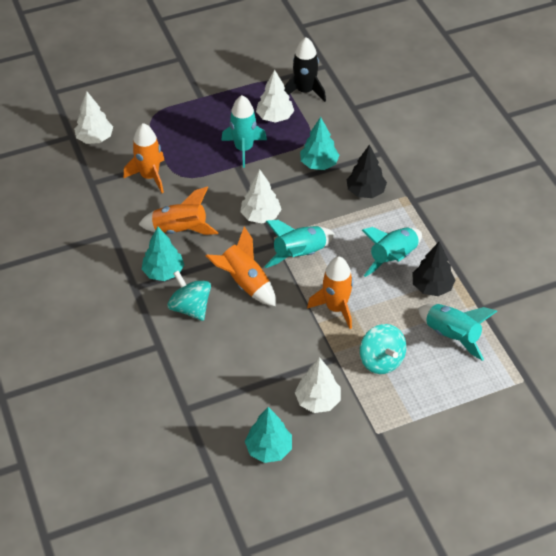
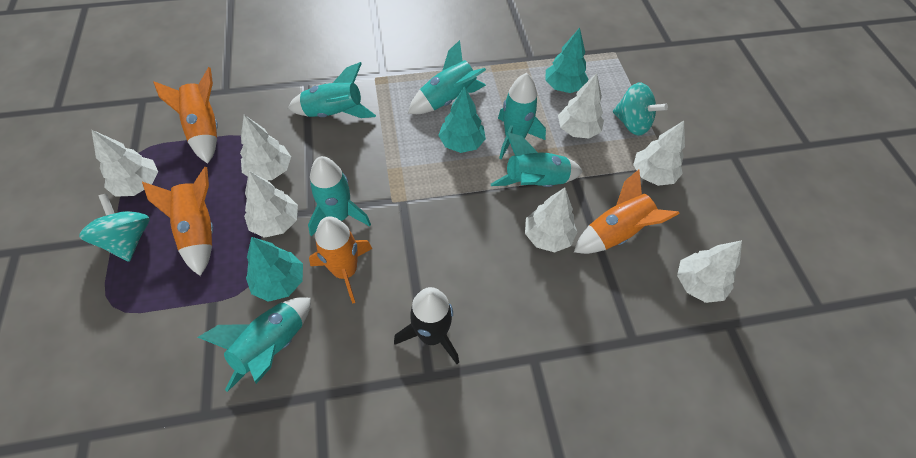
black tree: [346,145,387,198] [412,241,455,296] = 2 -> none = 0
turquoise rocket: [221,95,267,168] [264,220,335,268] [362,227,422,277] [418,304,498,361] = 4 -> [198,297,311,392] [288,62,376,118] [308,156,371,237] [408,40,486,114] [491,132,583,187] [498,73,546,159] = 6
white tree: [74,92,113,144] [240,169,282,224] [256,70,294,123] [295,357,341,413] = 4 -> [92,130,158,197] [240,115,291,180] [244,171,298,238] [525,188,577,252] [558,73,604,139] [633,121,685,186] [677,240,742,303] = 7

